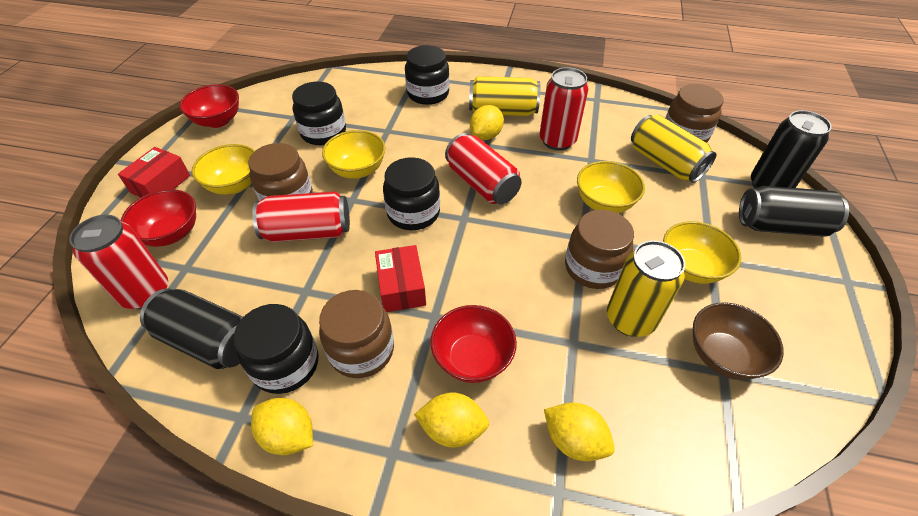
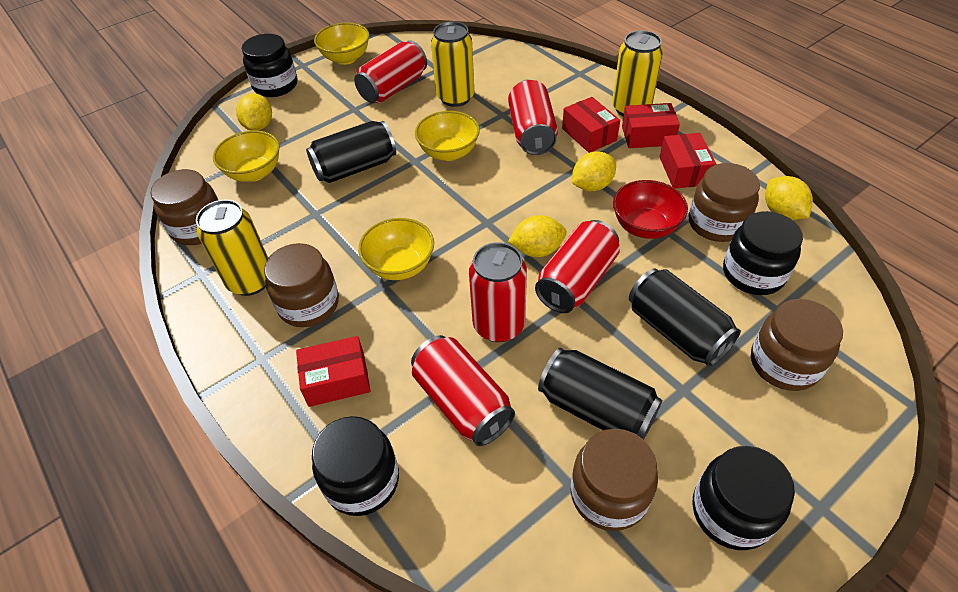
brown bowl: [693,302,784,380] = 1 -> none = 0
brown jar: [248,143,313,201] [319,290,394,378] [565,210,634,289] [665,84,724,143] = 4 -> [151,169,218,245] [264,243,339,327] [570,429,658,531] [688,163,760,242] [751,299,843,391] = 5
red bowl: [121,189,196,247] [179,84,239,128] [430,305,517,383] = 3 -> [613,180,688,239] = 1
red box: [118,147,190,197] [375,245,426,312] = 2 -> [296,336,371,407] [562,97,620,153] [622,103,680,148] [660,133,716,189] = 4
red can: [69,215,168,309] [252,191,350,242] [445,133,522,205] [539,67,589,151] = 4 -> [354,40,427,103] [411,335,515,446] [469,242,527,342] [508,80,558,155] [535,220,620,313] = 5

